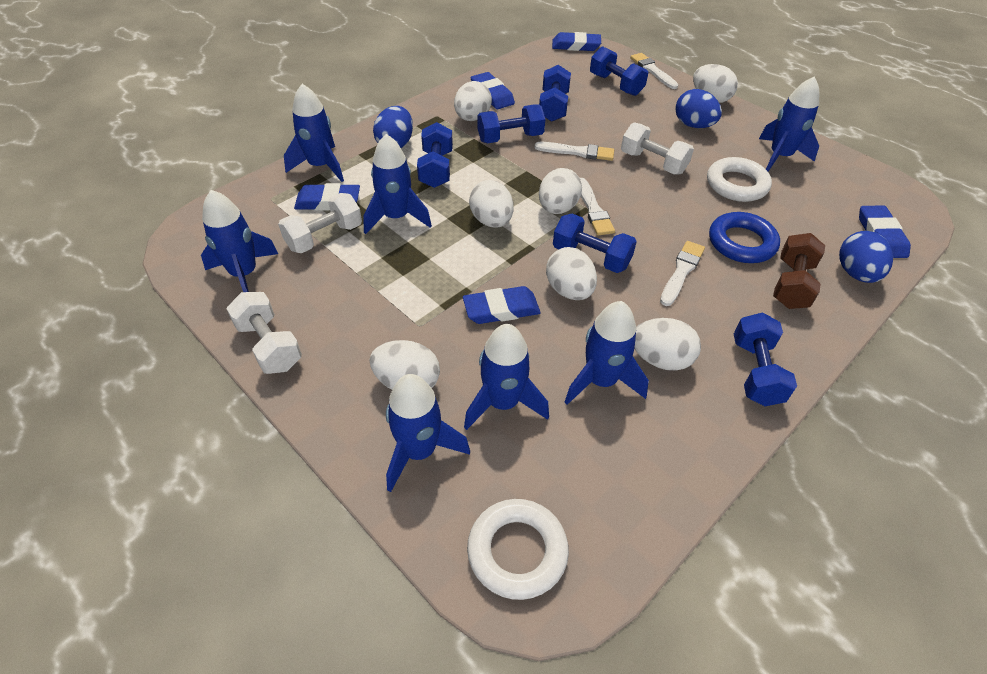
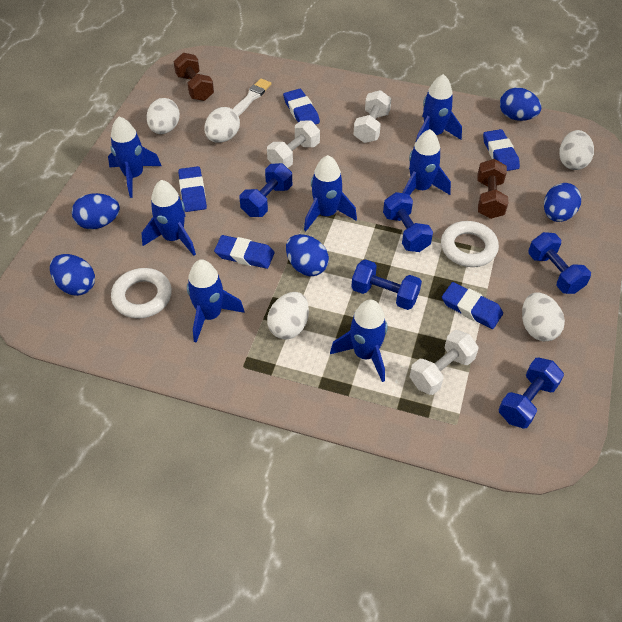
blue dumbbell: [417,122,453,188] [477,104,545,143] [539,65,571,122] [553,214,637,273] [590,46,648,96] [734,312,797,406] = 6 -> [239,163,292,217] [351,259,422,310] [383,192,433,252] [498,358,564,429] [528,232,591,294] = 5
blue egg: [373,106,413,148] [675,89,722,128] [839,231,893,283] = 3 -> [50,254,95,296] [72,193,120,229] [286,234,329,276] [500,87,541,121] [544,183,581,222] = 5
blue ring: [709,212,780,263] = 1 -> none = 0
brown dumbbell: [773,233,825,309] = 1 -> [173,53,214,101] [477,159,508,219] = 2
white brush: [534,142,614,161] [580,178,615,235] [630,53,679,89] [660,241,705,306] = 4 -> [233,79,272,116] = 1
white egg: [370,340,440,390] [454,81,492,121] [469,180,514,228] [539,168,582,214] [546,247,597,300] [634,318,701,371] [693,64,738,103] = 7 -> [146,98,180,134] [204,107,240,143] [267,292,309,340] [522,292,565,341] [559,130,594,170] = 5

